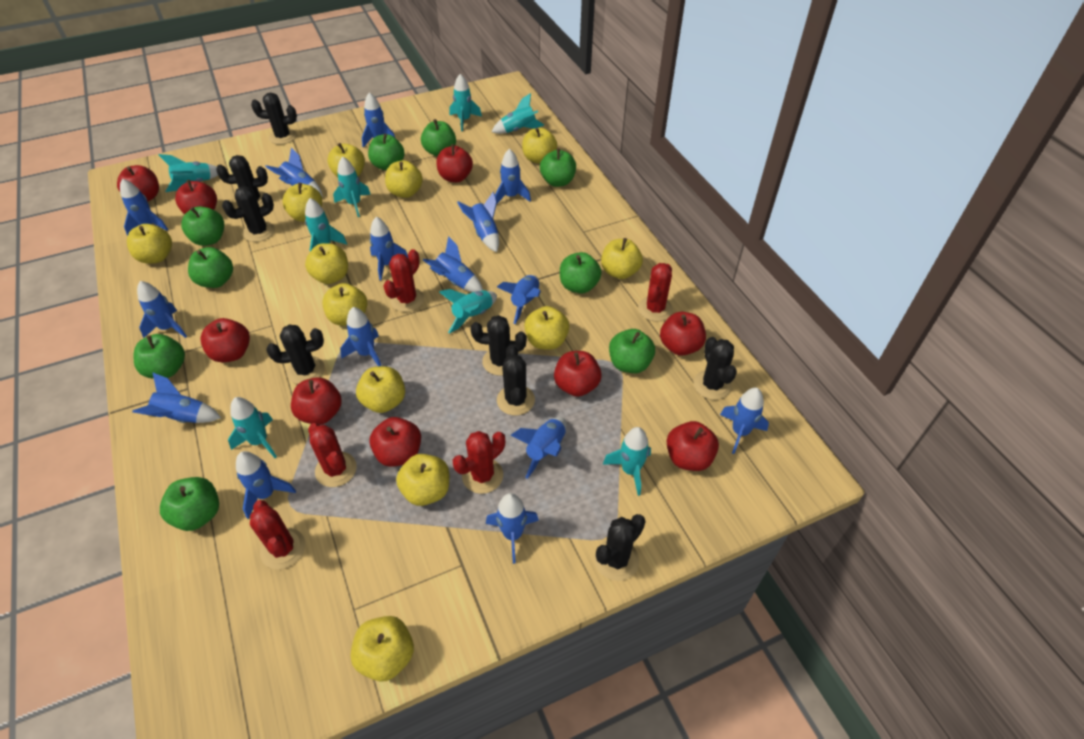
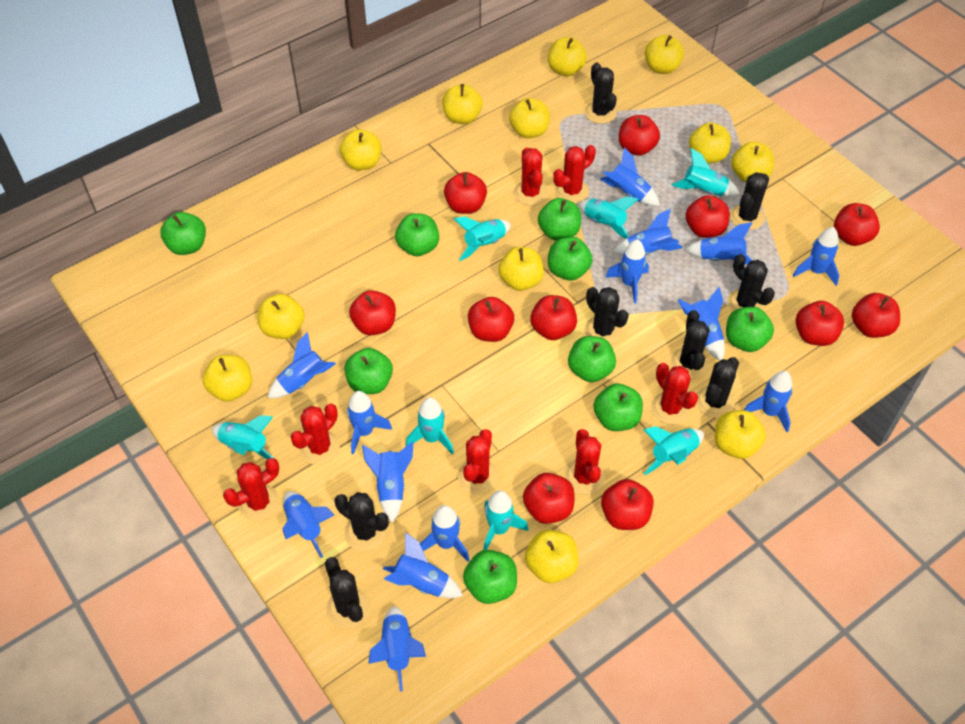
blue rocket: [120,179,168,236] [132,372,221,423] [137,281,187,338] [236,451,296,519] [265,148,323,197] [340,307,381,366] [362,92,395,148] [370,217,408,280] [423,236,483,292] [457,192,499,252] [486,493,539,564] [495,149,531,203] [497,275,541,324] [510,417,567,479] [720,388,769,454] = 15 -> [268,332,336,398] [282,491,334,558] [347,391,392,455] [362,442,413,523] [368,606,426,691] [383,532,463,598] [420,505,469,562] [600,147,660,206] [605,239,649,304] [613,209,683,255] [678,287,725,360] [685,222,753,265] [744,371,793,432] [793,227,839,286] = 14
red apple: [117,165,159,202] [175,180,217,214] [201,318,250,362] [291,377,342,425] [369,417,421,467] [436,144,473,183] [554,351,602,397] [660,312,706,356] [667,421,719,471] = 9 -> [349,290,396,336] [444,172,487,214] [468,297,514,342] [523,473,575,524] [530,295,577,340] [601,479,654,530] [619,115,660,156] [686,195,730,238] [796,301,844,346] [834,203,880,246] [852,293,900,338] = 11
red cactus: [250,500,305,569] [308,423,357,487] [383,249,424,312] [453,431,505,494] [638,263,673,321] = 5 -> [223,458,280,521] [290,404,340,465] [458,429,498,494] [514,148,548,206] [553,145,596,203] [564,429,605,495] [651,363,698,425] = 7
turquoise rocket: [159,154,218,192] [228,397,277,458] [305,198,347,251] [333,156,371,217] [439,289,497,334] [450,74,482,131] [492,93,544,134] [603,427,651,496] = 8 -> [212,415,275,459] [406,397,454,455] [454,216,511,261] [483,490,528,550] [578,196,638,239] [643,426,704,475] [672,148,740,196] = 7

